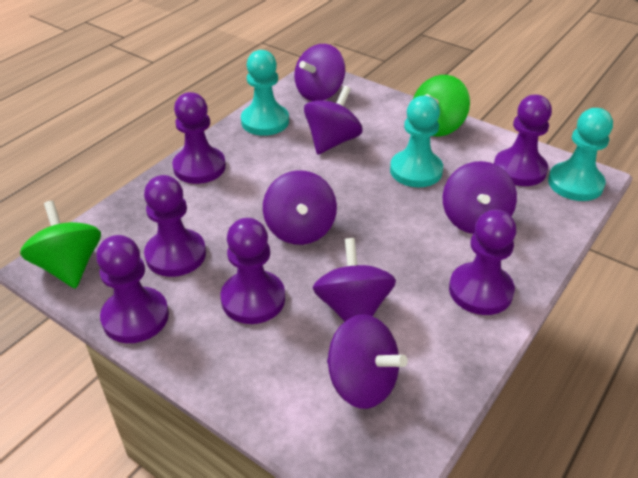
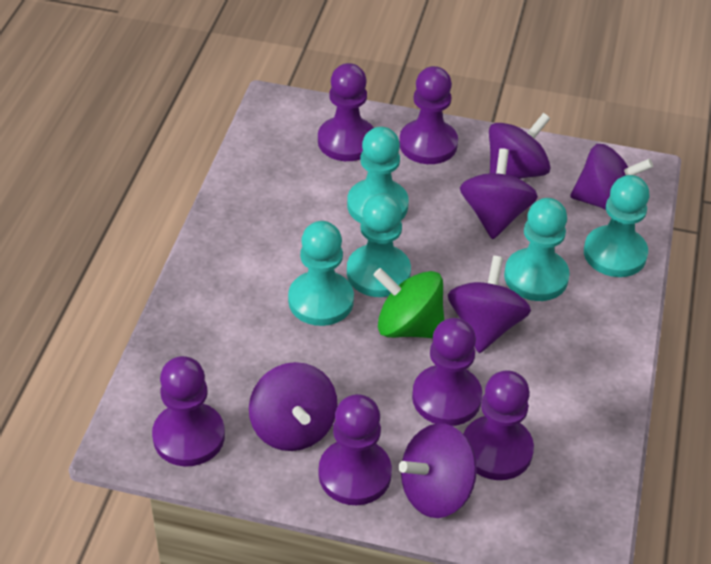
green spinning top: [20,201,101,289] [413,75,470,137] = 2 -> [373,268,444,338] = 1
turquoise pawn: [241,50,289,136] [390,96,443,187] [548,108,613,201] = 3 -> [288,221,354,326] [347,127,409,223] [347,193,411,297] [504,198,570,301] [584,175,650,277] = 5

